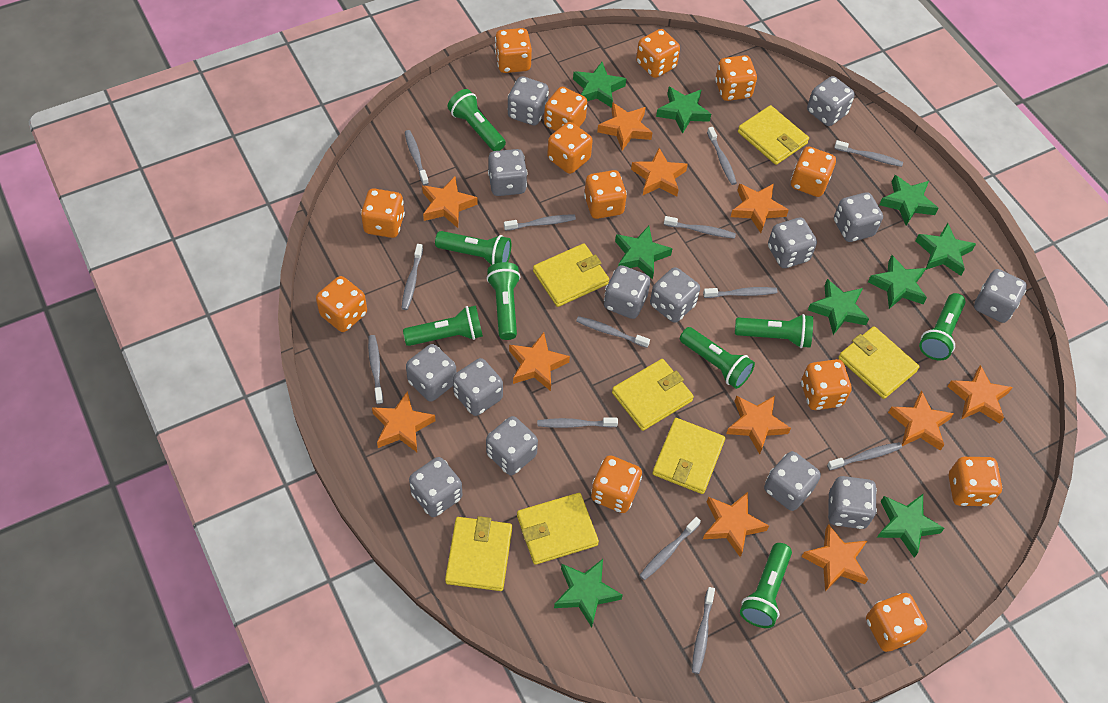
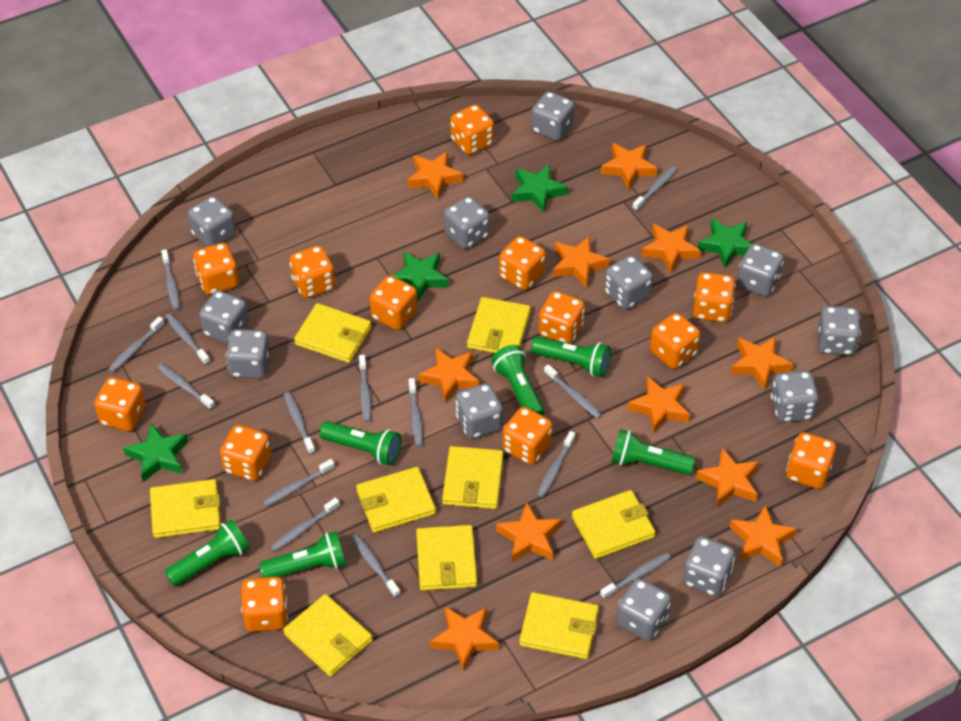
green flashlight: [403,305,483,346] [435,231,511,265] [447,89,506,151] [486,262,521,340] [680,327,755,389] [735,314,813,348] [740,543,792,628] [919,293,966,361] = 8 -> [165,519,249,586] [259,531,346,578] [320,421,401,465] [491,345,544,416] [531,336,611,377] [611,429,695,475] = 6
green star: [554,559,623,627] [573,62,626,108] [615,226,673,280] [656,87,711,134] [808,279,869,335] [868,255,927,309] [877,494,945,558] [879,175,938,226] [915,223,976,276] = 9 -> [123,423,188,482] [391,251,449,302] [512,165,568,213] [698,218,752,268] = 4
grey dice: [406,344,457,402] [409,457,462,517] [453,358,503,416] [486,416,538,475] [488,149,527,196] [507,76,549,125] [604,265,650,319] [650,267,700,323] [764,451,821,511] [768,218,817,268] [807,76,855,126] [828,476,877,529] [834,192,883,242] [974,269,1027,323] = 14 -> [188,196,236,247] [199,290,249,344] [226,329,270,379] [444,196,490,249] [456,383,503,439] [531,91,575,141] [605,255,653,309] [616,578,671,641] [683,536,735,596] [737,244,784,297] [771,371,819,422] [818,306,861,355] = 12
grey toothbrush: [368,335,383,404] [401,244,423,310] [405,130,429,185] [504,214,576,231] [537,418,618,428] [576,316,650,348] [639,517,701,580] [664,216,736,239] [692,587,715,674] [703,287,777,298] [707,127,737,185] [827,442,902,470] [834,140,903,167] = 13 -> [108,317,164,373] [157,364,215,410] [161,249,180,310] [165,313,210,365] [263,459,335,507] [271,497,340,552] [284,392,315,454] [351,534,400,597] [359,355,371,422] [408,378,423,447] [537,431,575,498] [544,364,602,419] [600,553,671,599] [632,166,677,211] = 14
yellow wallet: [445,516,512,591] [517,493,599,565] [533,244,609,307] [612,359,694,431] [652,418,725,494] [738,105,809,165] [838,326,920,399] = 7 -> [150,479,221,538] [283,594,372,676] [294,303,372,363] [356,467,436,533] [416,525,477,591] [442,446,504,509] [467,297,531,353] [519,592,599,659] [572,490,655,559] = 9

